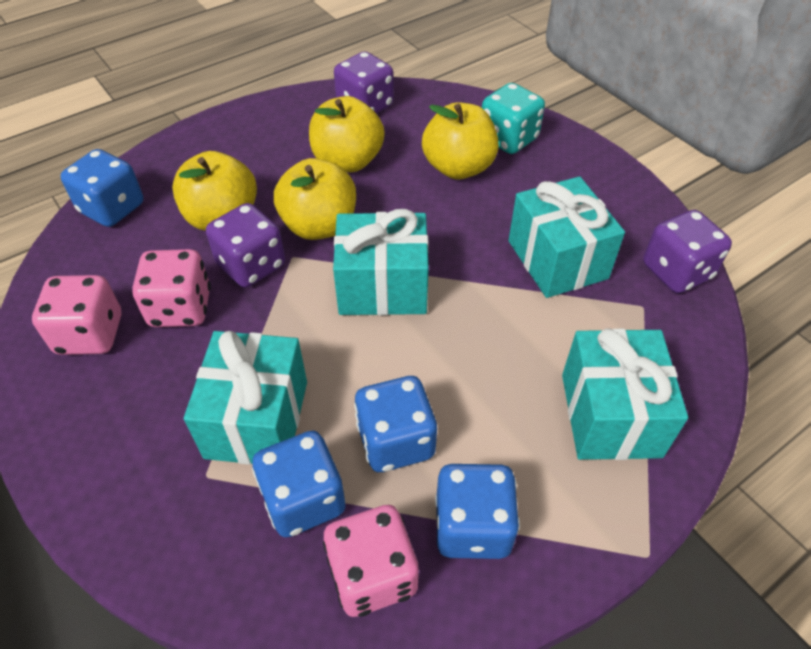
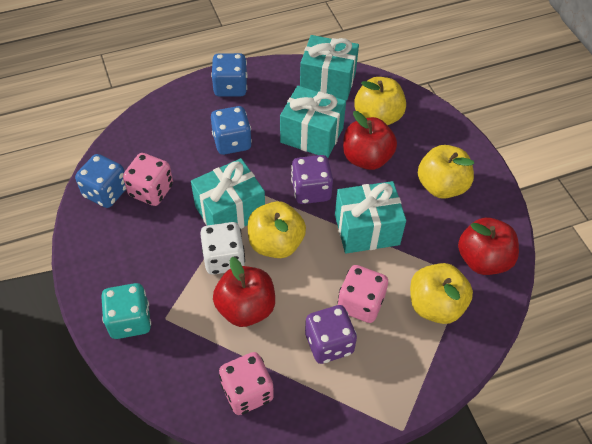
blue dice: [61,149,143,227] [252,431,346,537] [354,376,437,472] [435,464,520,559] = 4 -> [75,154,126,208] [211,53,248,97] [211,106,252,155] = 3
purple dice: [206,203,285,288] [334,52,394,114] [643,210,732,293] = 3 -> [291,155,333,204] [305,305,357,364] = 2
red apple: none = 0 -> [213,257,275,327] [343,111,397,170] [458,218,519,275] = 3
white dice: none = 0 -> [200,222,245,275] = 1

